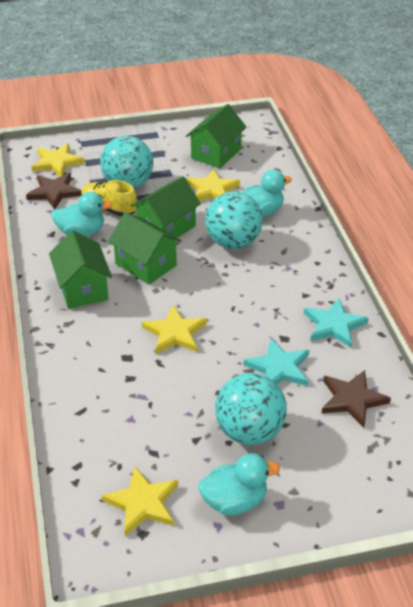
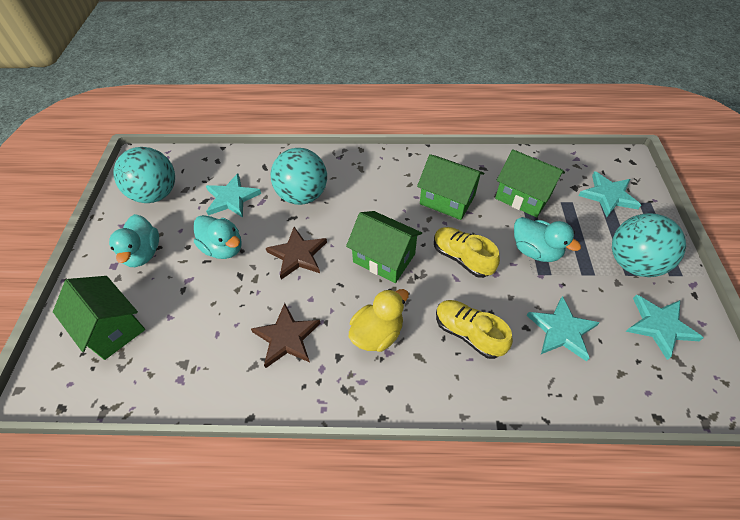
turquoise star: [244,338,309,386] [304,298,369,348] = 2 -> [206,173,261,218] [527,296,600,362] [579,171,641,217] [626,295,703,360] = 4
yellow duck: none = 0 -> [349,289,409,352] = 1
yellow shoe: [81,180,137,217] = 1 -> [434,227,500,278] [436,300,513,359] = 2
yellow star: [32,143,85,177] [102,466,178,536] [142,305,207,354] [186,169,240,201] = 4 -> none = 0

